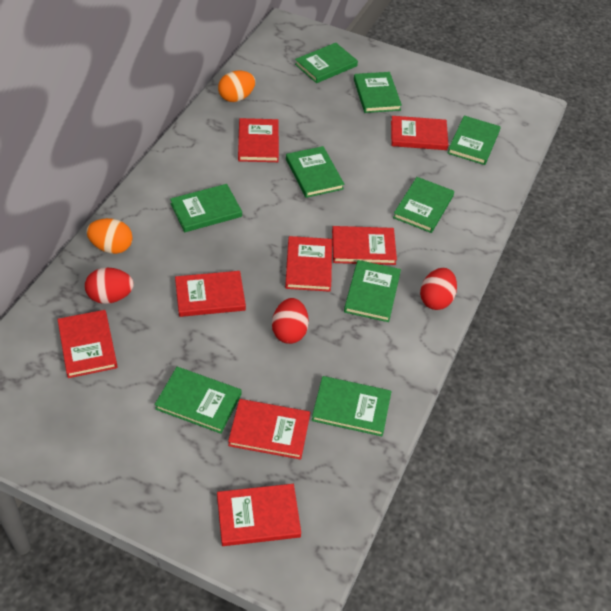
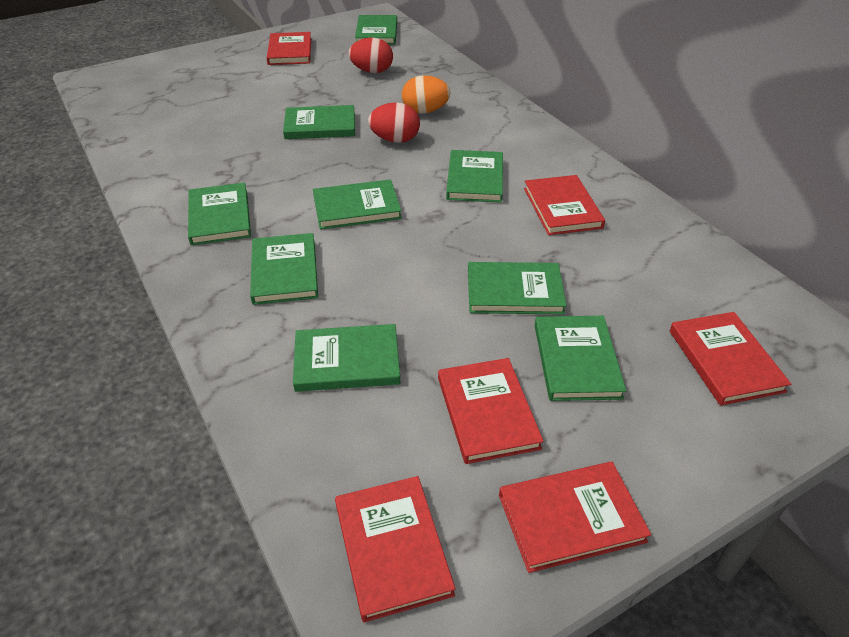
orange egg: [86,218,133,254] [218,71,255,102] = 2 -> [402,75,450,114] = 1
red book: [57,310,118,378] [175,271,246,317] [217,484,301,546] [228,399,310,460] [238,118,279,162] [285,236,332,292] [332,226,397,265] [391,116,448,150] = 8 -> [267,32,311,65] [335,476,455,622] [438,358,544,464] [499,462,651,573] [524,175,605,235] [670,312,791,406] = 6
red egg: [85,267,134,304] [272,298,309,344] [420,268,457,310] = 3 -> [348,38,393,73] [368,102,420,143] = 2

